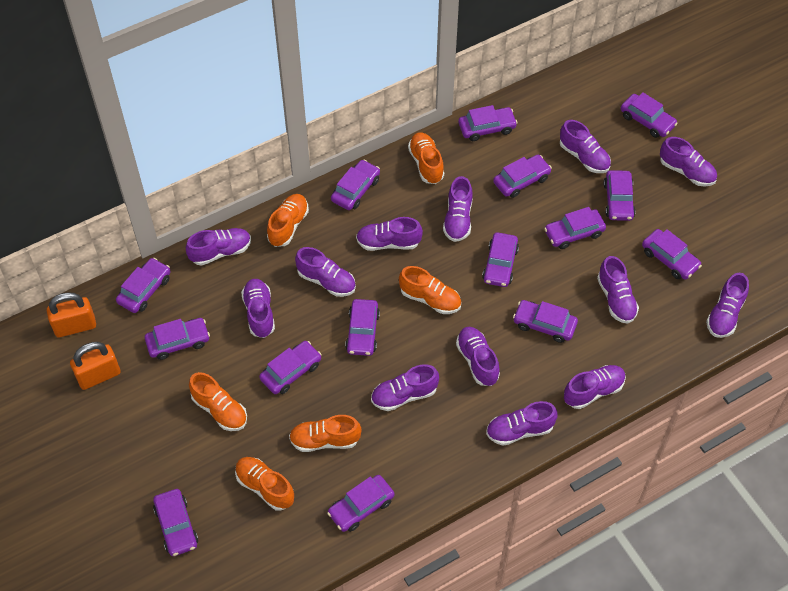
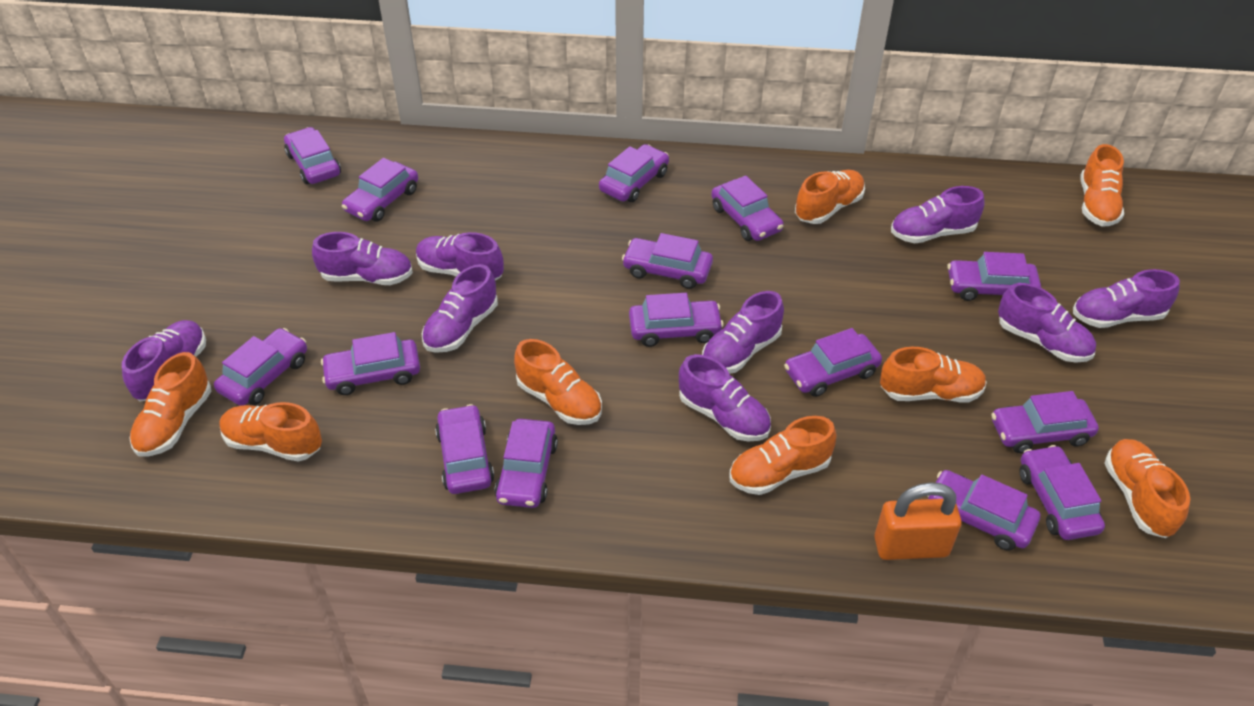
orange padlock: [47,292,96,337] [70,342,121,390] = 2 -> [874,482,962,560] = 1
orange shoe: [189,372,247,431] [235,457,294,511] [267,194,309,247] [289,415,362,452] [399,266,461,314] [408,132,444,184] = 6 -> [130,352,211,457] [219,402,322,462] [514,339,602,425] [729,416,837,495] [795,170,865,224] [880,347,987,402] [1080,144,1124,227] [1105,439,1190,538] = 8
purple shoe: [186,228,251,266] [241,279,275,338] [295,247,356,297] [356,217,423,251] [371,364,439,411] [443,176,473,242] [456,327,500,386] [486,401,558,446] [560,120,611,173] [564,365,626,409] [597,256,639,324] [660,137,717,187] [706,273,749,338] = 13 -> [122,320,206,401] [312,232,413,285] [416,232,504,281] [422,264,498,353] [679,354,771,441] [702,291,784,374] [891,186,985,243] [998,283,1096,362] [1073,269,1180,328] = 9

